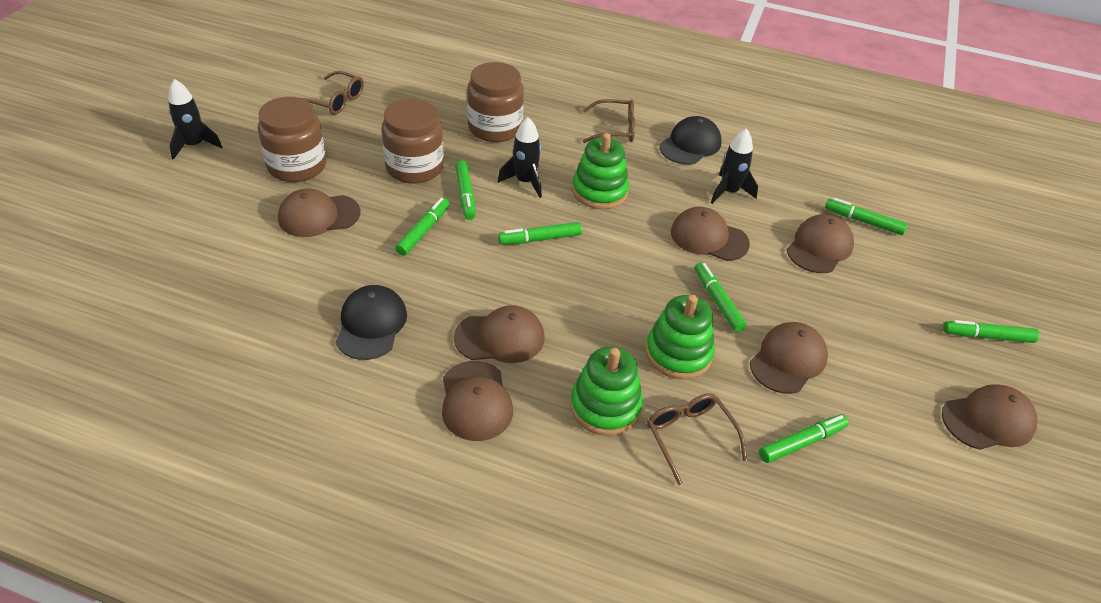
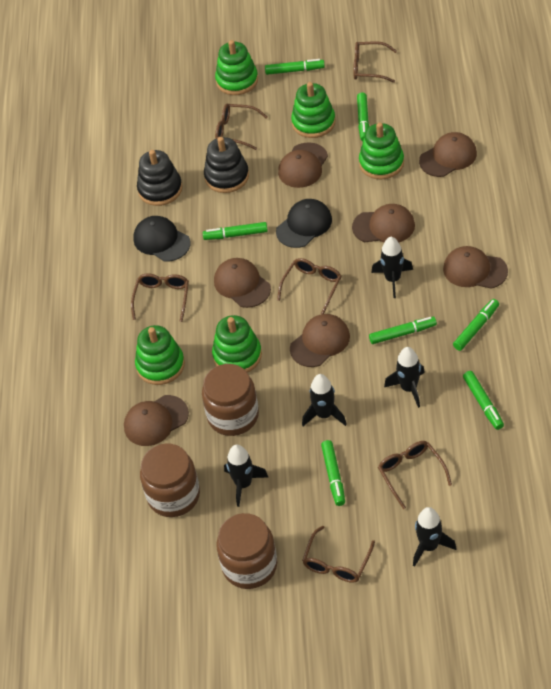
black rocket: [168,79,222,160] [497,117,542,198] [711,128,758,204] = 3 -> [224,444,268,507] [302,374,347,426] [371,237,413,298] [384,347,425,408] [413,507,456,567] = 5
black stacking toy: none = 0 -> [137,150,182,206] [204,137,249,193] = 2
brown glasses: [302,71,364,115] [583,99,635,143] [647,393,747,485] = 3 -> [131,273,189,322] [215,103,267,150] [277,258,341,314] [302,526,375,583] [353,41,397,83] [378,441,452,509] = 6
green stacking toy: [570,347,643,436] [572,133,629,209] [646,295,715,380] = 3 -> [135,325,185,385] [212,315,262,373] [215,40,258,95] [291,82,335,138] [359,123,404,179] = 5

